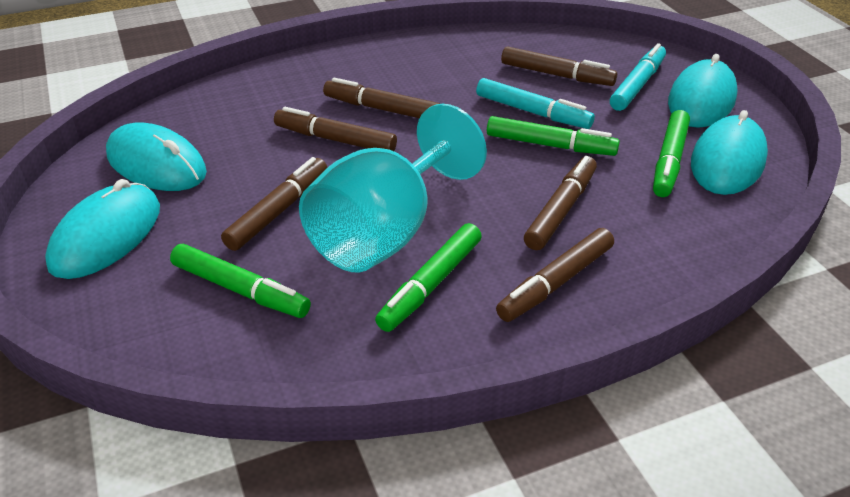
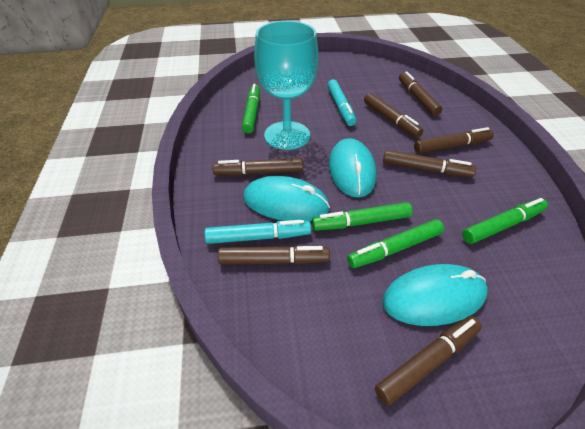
brown marker: [221,157,327,251] [274,107,397,151] [323,78,440,118] [496,228,614,322] [501,46,617,86] [524,156,597,250] = 6 -> [213,158,303,176] [218,245,330,265] [364,93,423,138] [375,316,482,405] [383,150,476,177] [399,71,442,116] [414,127,494,153] = 7
turquoise mouse: [45,179,160,279] [106,123,207,191] [668,54,738,128] [691,110,768,195] = 4 -> [243,176,330,221] [329,138,376,198] [382,264,488,326] = 3

